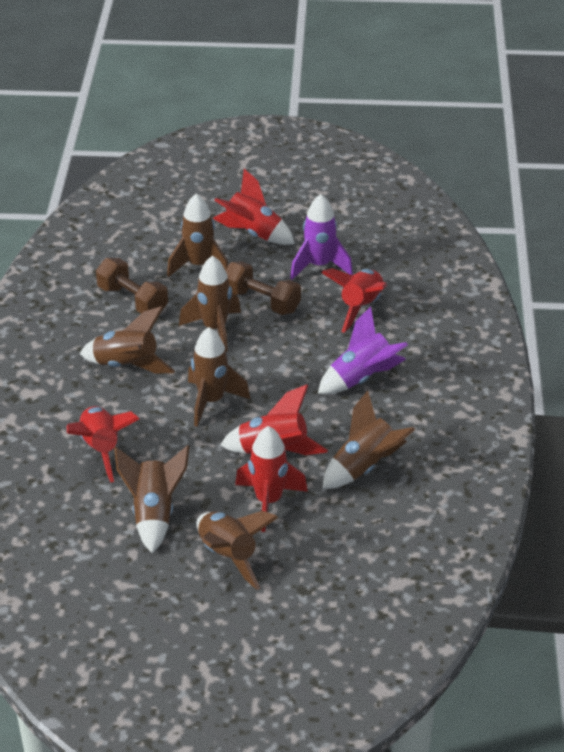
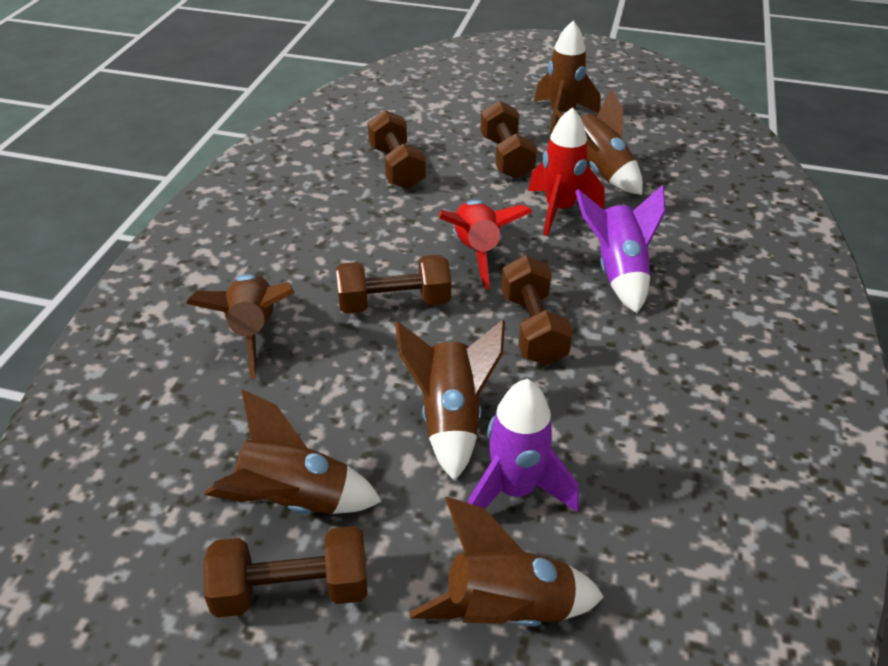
brown dumbbell: [96,258,168,313] [226,261,301,315] = 2 -> [203,526,368,618] [336,255,451,314] [367,110,426,189] [480,101,537,179] [501,255,573,365] = 5
brown rocket: [80,306,175,373] [114,445,190,553] [167,194,228,277] [179,256,241,352] [188,327,250,427] [196,511,279,590] [322,390,415,489] = 7 -> [186,274,295,379] [204,389,382,514] [395,320,505,481] [409,497,604,626] [534,21,600,134] [555,89,643,195] = 6
red rocket: [67,406,139,483] [212,169,295,245] [220,384,328,455] [235,426,308,532] [321,268,387,333] = 5 -> [439,200,532,290] [528,107,605,236] = 2

